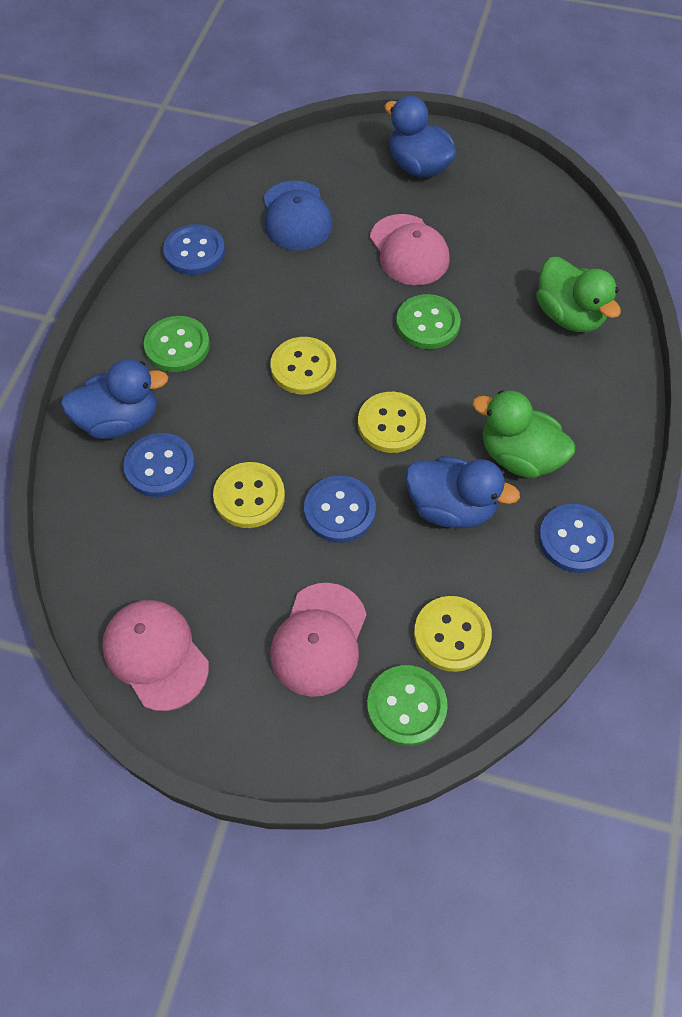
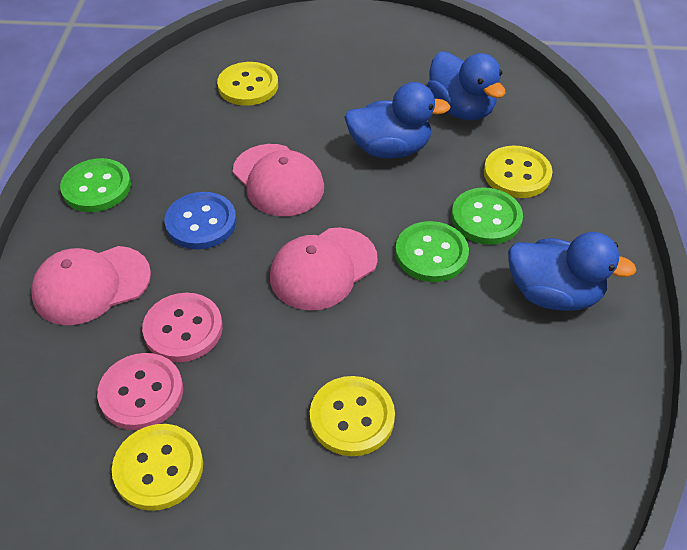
blue button: [123,433,195,497] [163,224,225,275] [304,476,376,543] [539,504,614,573] = 4 -> [165,192,236,249] = 1
blue cap: [263,181,333,250] = 1 -> none = 0
green duck: [472,390,575,478] [536,257,621,332] = 2 -> none = 0
pink button: none = 0 -> [97,353,183,430] [142,293,223,362] = 2

